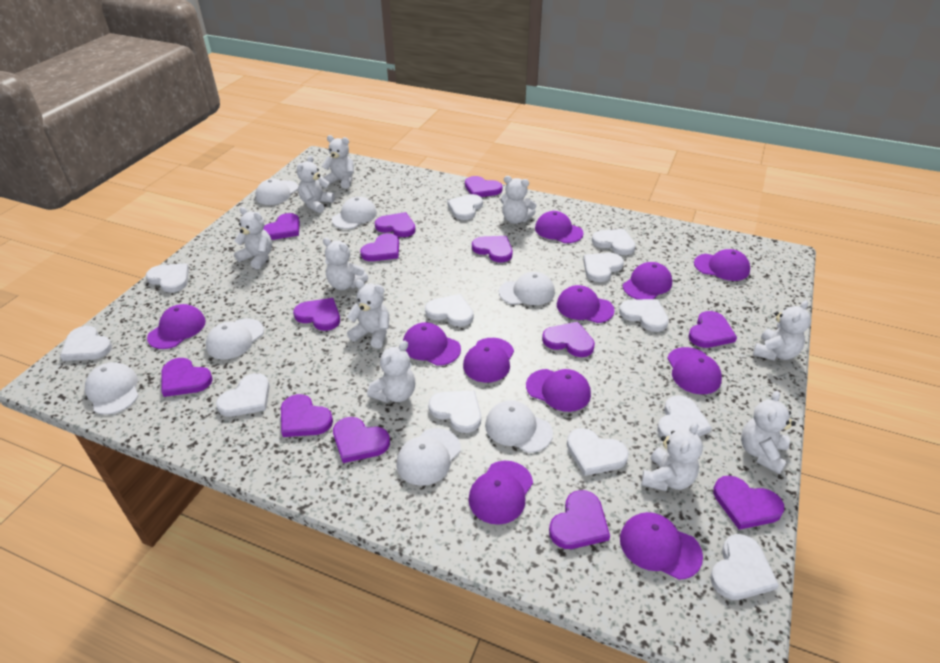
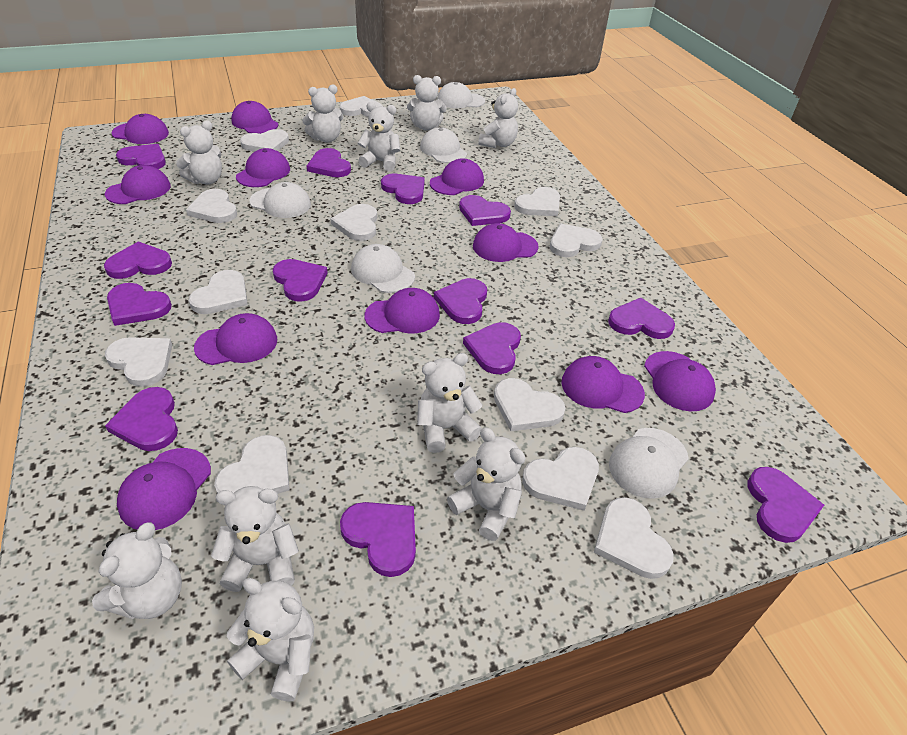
white cap: [85,362,139,415] [206,318,264,360] [255,179,298,205] [332,196,377,229] [397,428,461,486] [485,400,553,453] [499,272,555,305] = 7 -> [249,182,311,218] [351,244,415,293] [420,127,467,163] [437,82,485,108] [609,428,689,499] = 5

